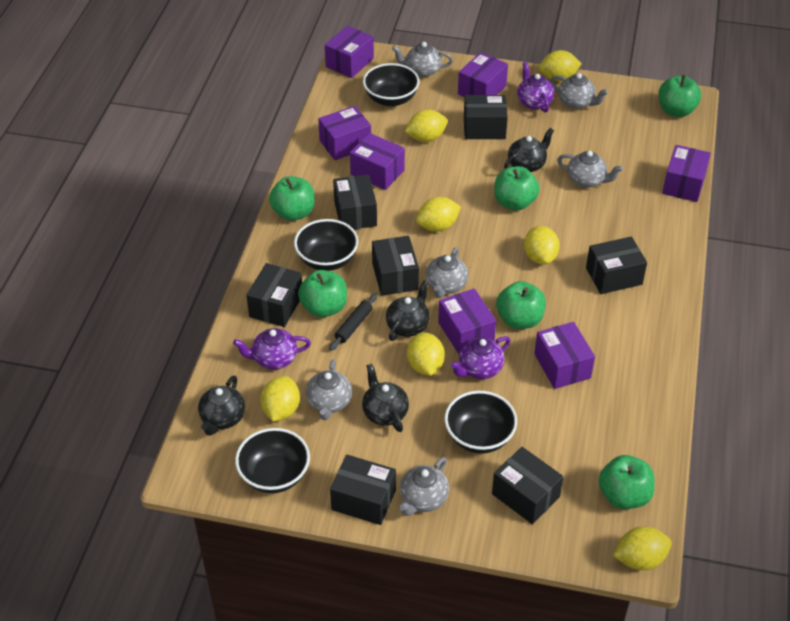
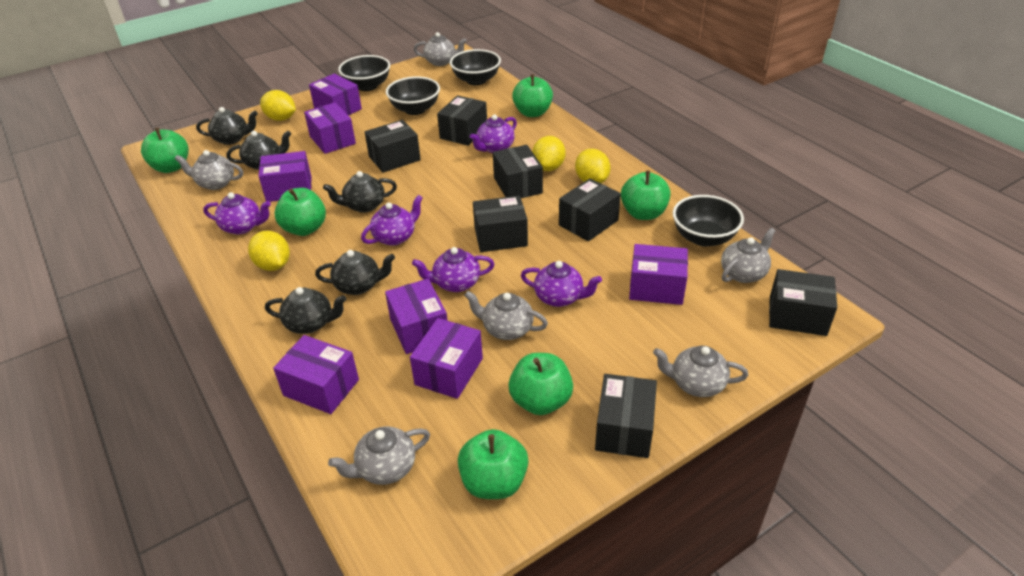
black rolling pin: [329,293,377,351] = 1 -> none = 0
black teapot: [198,375,245,436] [362,363,409,432] [386,280,430,341] [504,128,554,172] = 4 -> [196,107,258,145] [227,131,291,170] [265,287,346,334] [315,250,395,295] [323,171,397,213] = 5
purple teapot: [233,328,311,370] [450,336,510,379] [517,62,555,112] = 3 -> [203,192,271,235] [361,195,423,246] [412,247,495,292] [470,114,517,153] [521,261,602,307] = 5
yellow lemon: [260,376,300,422] [404,109,448,142] [407,332,445,376] [416,197,461,232] [524,226,560,264] [539,50,582,81] [613,527,672,570] = 7 -> [248,231,290,271] [260,90,296,121] [532,136,566,171] [575,149,611,183] = 4

